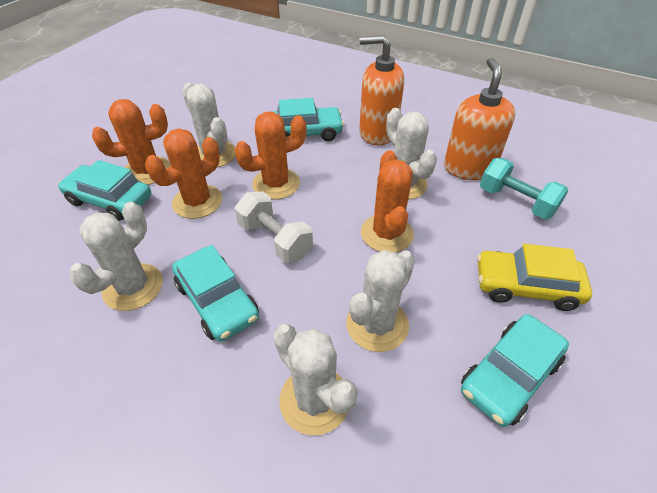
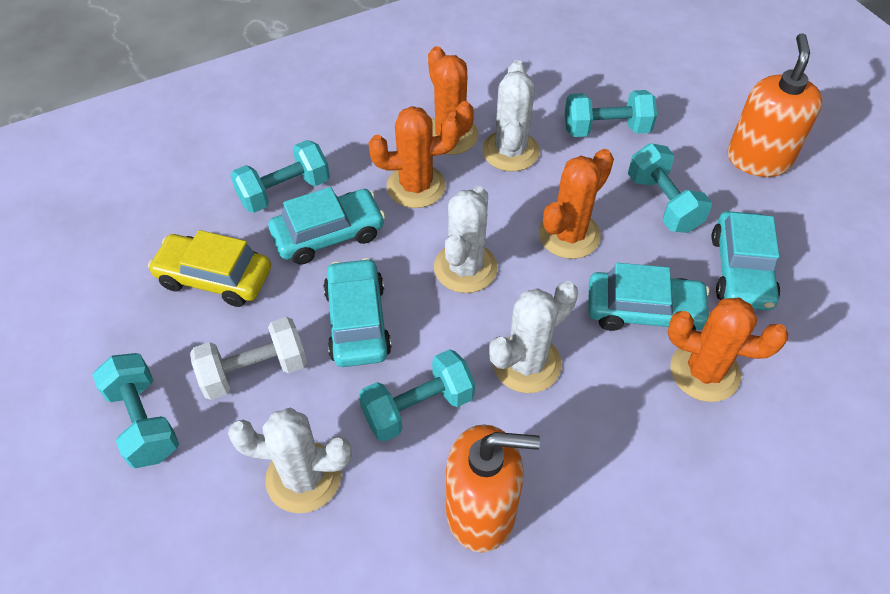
turquoise dumbbell: [480,158,568,220] = 1 -> [92,353,179,468] [230,140,330,213] [359,349,475,442] [565,90,657,137] [628,143,712,233] = 5
white cactus: [69,202,163,311] [182,83,236,167] [273,324,358,435] [346,250,415,352] [386,108,437,200] = 5 -> [228,408,352,513] [434,186,498,293] [482,60,540,172] [489,281,578,393] = 4

